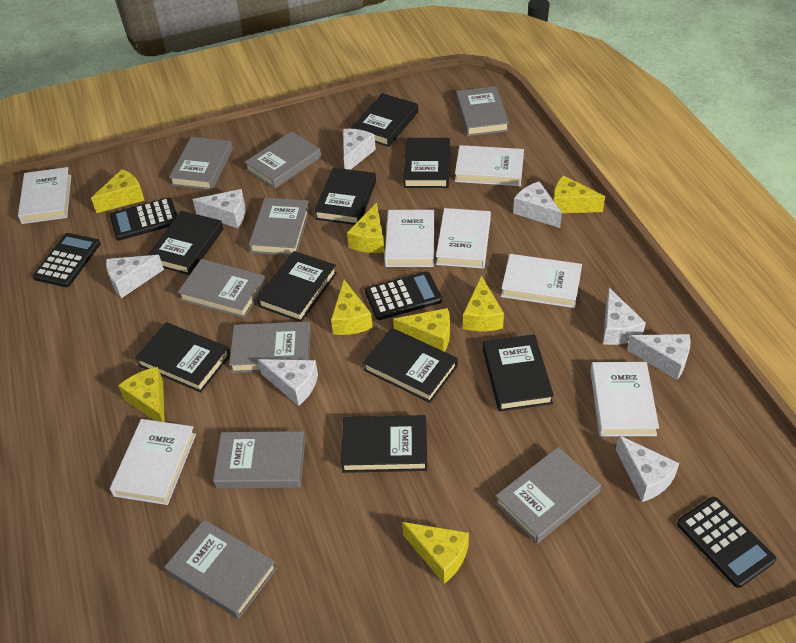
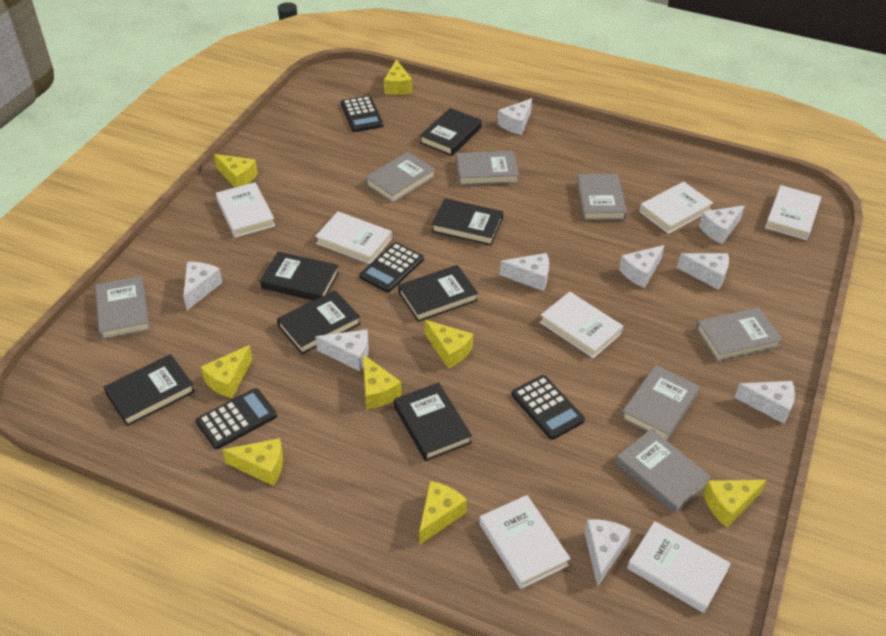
black book: [135,322,230,393] [148,211,224,275] [257,251,337,322] [314,168,376,225] [341,415,427,473] [352,93,418,147] [363,328,458,403] [403,138,450,188] [483,334,554,412] = 9 -> [104,354,195,426] [260,251,339,300] [277,290,361,354] [394,382,472,461] [398,265,478,322] [420,108,482,156] [432,198,503,245] = 7
grey book: [165,519,277,619] [169,137,233,190] [178,259,266,318] [213,431,305,489] [229,321,311,373] [244,131,321,189] [249,198,310,256] [456,86,509,136] [495,447,601,544] = 9 -> [95,276,150,340] [365,152,436,203] [456,151,519,186] [577,174,627,221] [615,429,711,514] [621,365,700,441] [696,307,782,362] = 7
white cheese: [106,255,164,298] [192,189,246,228] [258,359,318,406] [343,129,376,170] [513,181,562,228] [603,288,646,345] [616,435,679,502] [627,334,690,380] = 8 -> [183,262,222,310] [315,330,369,371] [498,98,532,135] [500,253,549,291] [584,519,631,587] [619,245,665,288] [677,253,729,290] [699,205,745,244] [734,381,795,424] = 9

